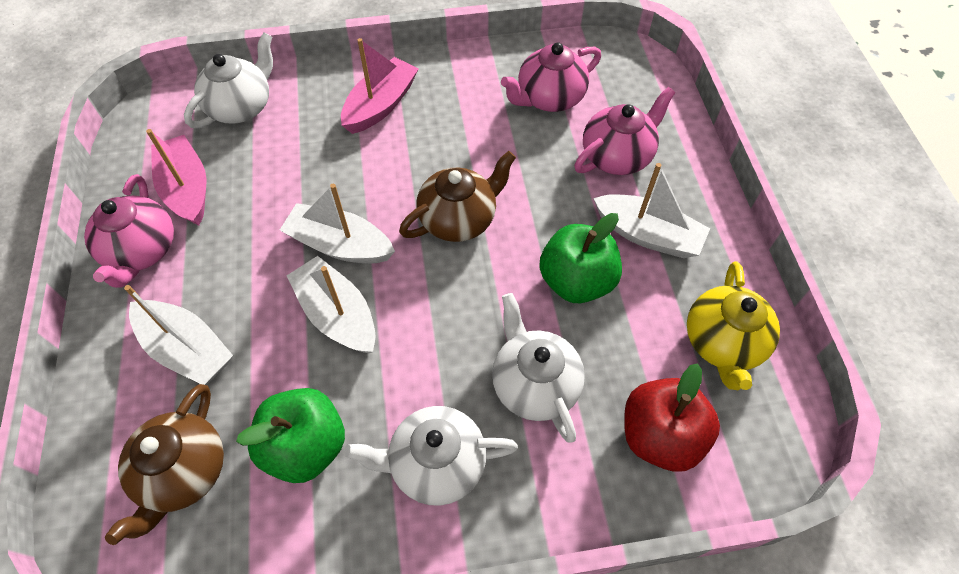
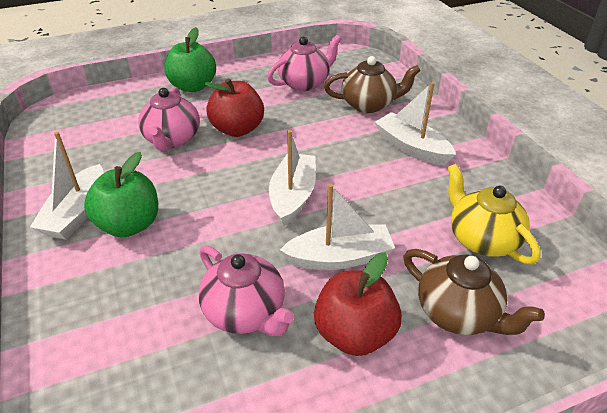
pink boat: [146,129,207,226] [341,38,418,134] = 2 -> none = 0
red apple: [624,363,720,471] = 1 -> [205,78,264,137] [314,253,402,356] = 2
white teapot: [184,33,273,128] [345,406,518,506] [492,293,585,443] = 3 -> none = 0

